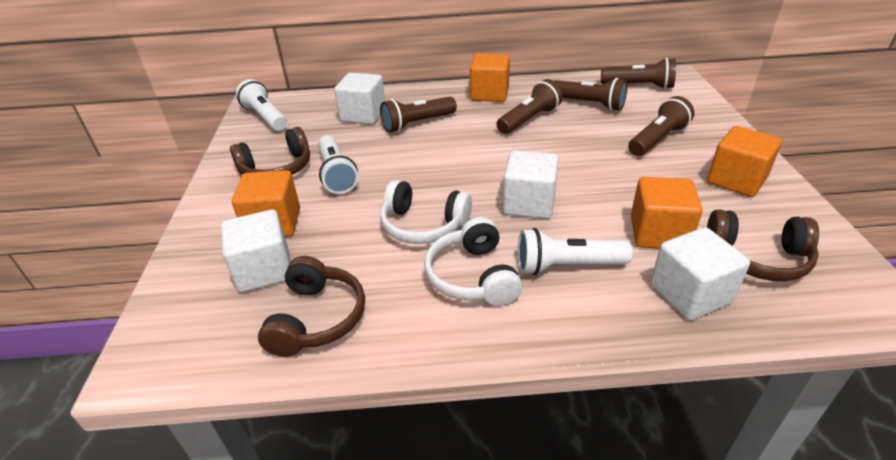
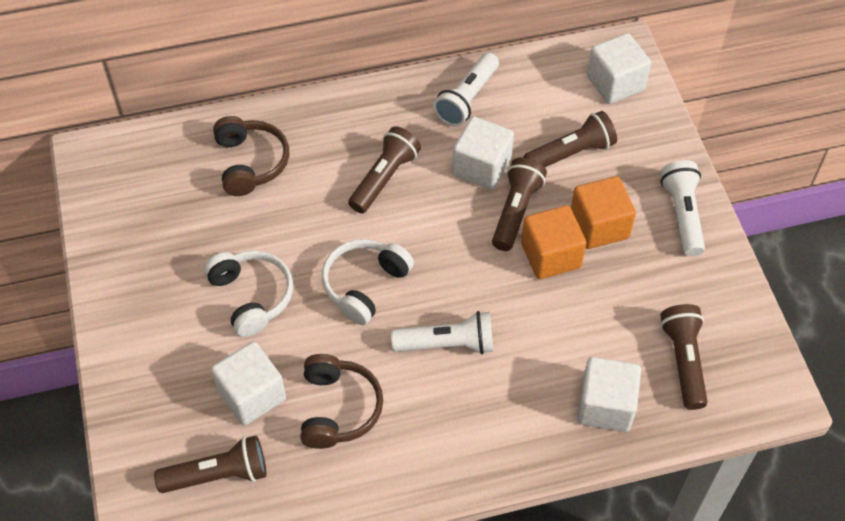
brown headphones: [230,127,310,175] [258,256,365,357] [707,209,819,281] = 3 -> [213,116,289,196] [300,354,383,449] = 2
orange cube: [232,170,300,236] [470,53,510,102] [631,177,703,249] [707,126,782,197] = 4 -> [521,205,586,279] [571,176,636,249] = 2

